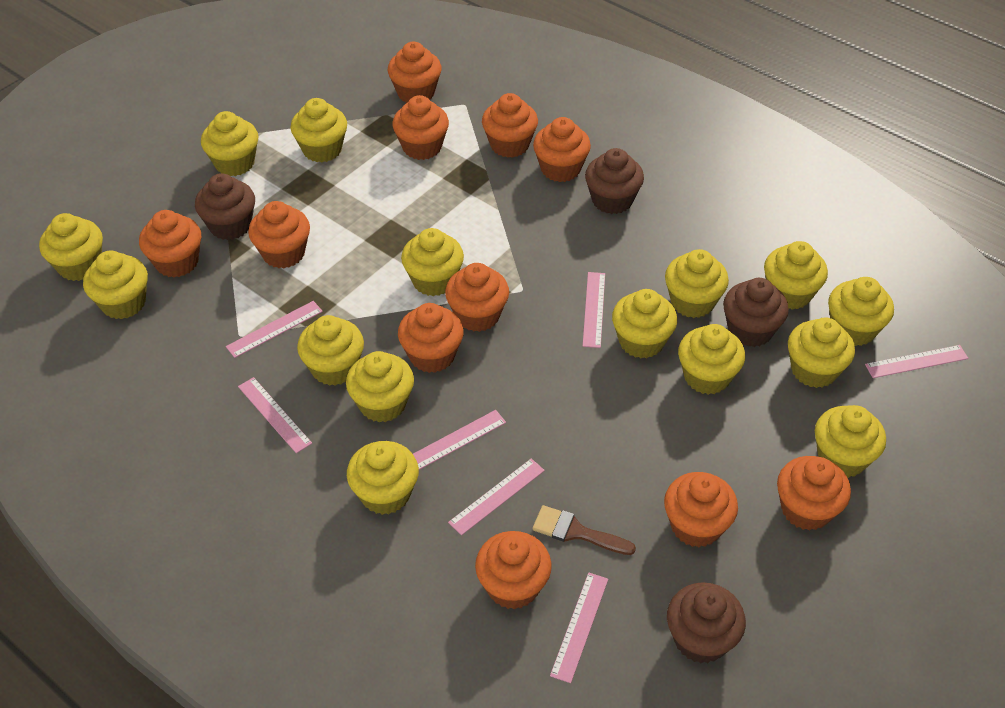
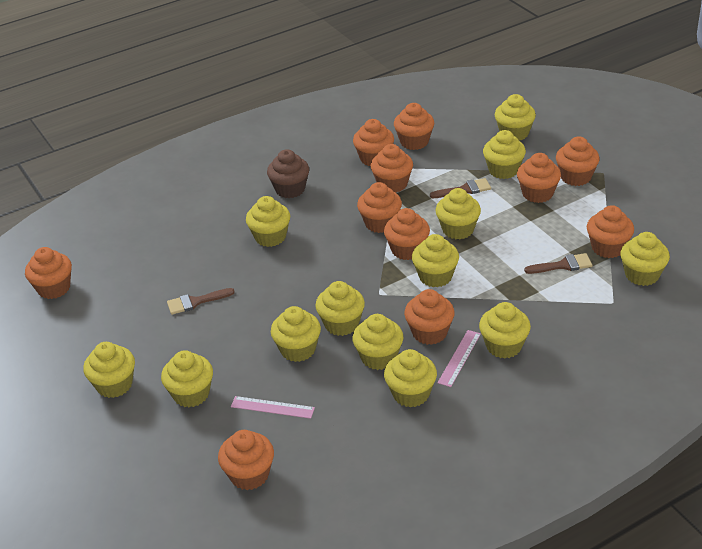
brown brush: [532,505,636,555] = 1 -> [167,288,235,315] [430,178,491,198] [524,253,592,274] = 3
brown cupcake: [195,173,255,240] [585,148,644,214] [667,582,746,663] [723,278,789,347] = 4 -> [267,149,309,198] = 1
pink ruler: [226,301,323,358] [238,377,312,453] [413,410,506,470] [448,459,545,535] [550,572,608,683] [583,272,605,348] [865,345,968,378] = 7 -> [231,396,315,419] [437,330,481,387] = 2
yellow cupcake: [39,213,103,281] [83,251,148,319] [201,111,259,176] [291,98,347,162] [297,315,364,386] [346,351,414,422] [347,441,419,515] [401,228,464,296] [612,289,677,358] [665,249,729,318] [678,324,745,395] [764,241,828,310] [788,317,855,388] [815,405,886,478] [828,277,894,346] = 15 -> [83,342,135,398] [161,350,213,407] [246,196,290,247] [271,306,321,362] [315,281,365,336] [352,314,403,370] [384,349,437,407] [412,234,459,287] [435,188,481,239] [479,302,531,358] [483,130,526,179] [495,94,536,141] [620,232,670,286] = 13

